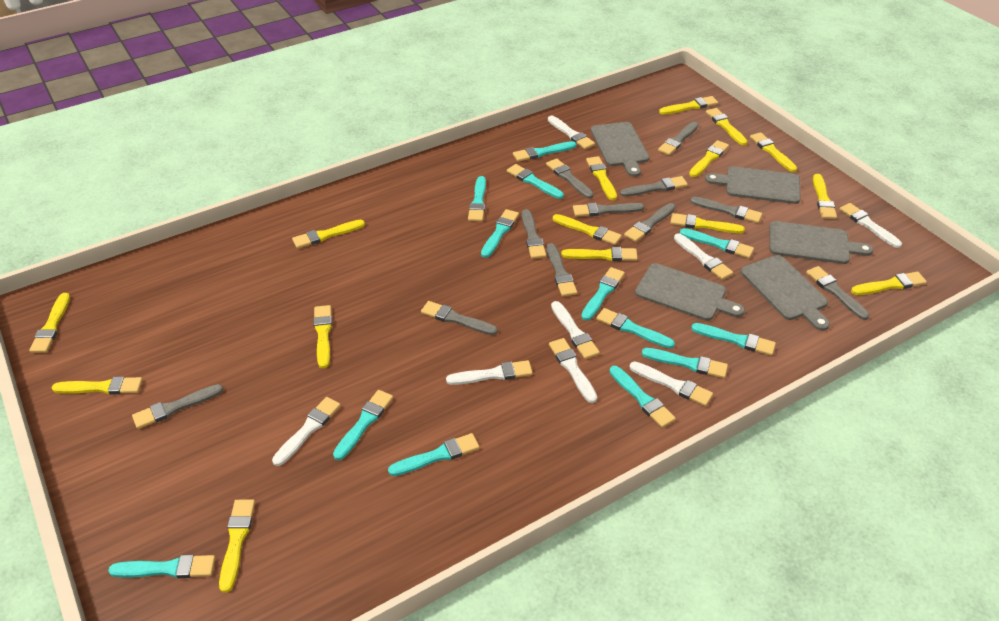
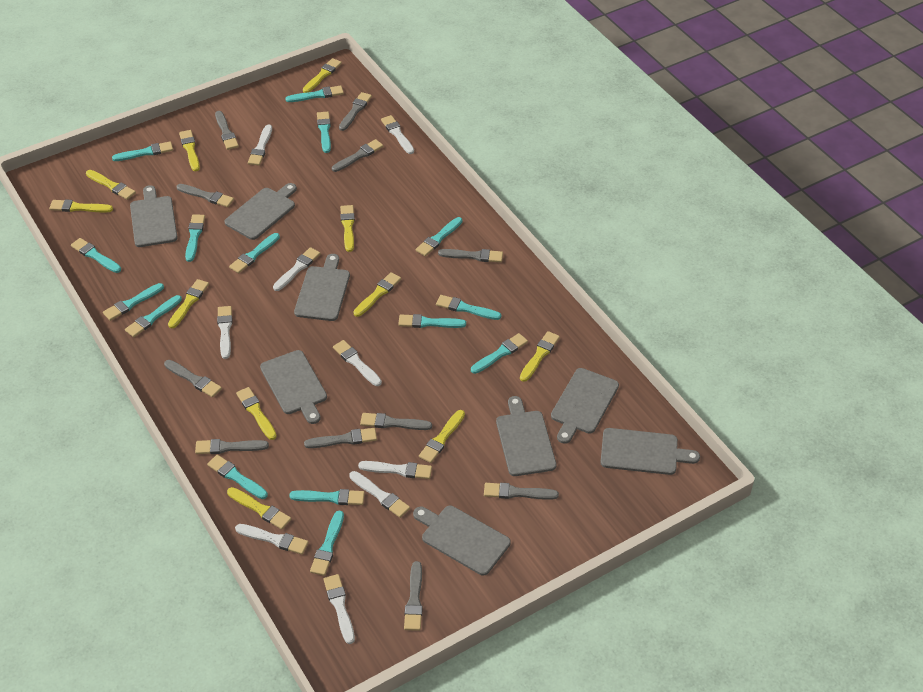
grey cutting board: [591,122,650,177] [635,263,745,321] [705,166,801,204] [740,255,830,331] [769,221,873,264] = 5 -> [130,185,178,247] [224,183,297,240] [260,350,327,424] [294,254,350,321] [413,506,511,575] [496,396,556,476] [551,368,619,444] [601,428,700,475] = 8
turquoise brush: [108,555,215,578] [333,390,393,460] [388,433,479,476] [468,176,486,222] [481,209,519,258] [507,164,564,199] [513,141,576,162] [581,267,625,321] [596,308,675,348] [609,366,676,428] [642,348,728,378] [680,228,754,258] [691,323,776,356] = 13 -> [71,238,121,273] [103,283,164,321] [112,141,173,161] [125,295,182,337] [185,214,205,262] [207,455,268,499] [229,233,280,273] [285,85,344,102] [289,489,365,505] [310,511,344,576] [317,112,331,153] [398,314,466,328] [416,217,463,256] [436,295,501,320] [471,333,528,374] = 15
white brush: [272,397,341,466] [446,360,533,385] [548,116,595,149] [549,338,597,403] [551,301,600,359] [629,361,713,406] [674,233,733,280] [840,203,902,248] = 8 -> [217,306,233,359] [235,524,309,554] [248,124,272,165] [273,247,320,291] [323,574,355,644] [333,340,382,386] [349,471,410,518] [358,461,432,479] [381,115,414,154] = 9
yellow brush: [29,293,70,353] [52,376,143,394] [219,500,255,593] [292,220,365,248] [314,305,332,368] [553,214,622,245] [561,247,638,261] [586,156,617,200] [659,96,718,115] [670,213,745,233] [689,140,729,177] [706,108,747,145] [750,132,797,172] [813,174,837,219] [851,272,927,295] = 15 -> [49,199,113,212] [86,170,136,200] [168,279,209,328] [179,130,200,171] [227,487,291,529] [236,387,277,440] [303,58,342,93] [340,205,355,252] [354,272,401,317] [419,410,465,463] [520,331,560,382] = 11

